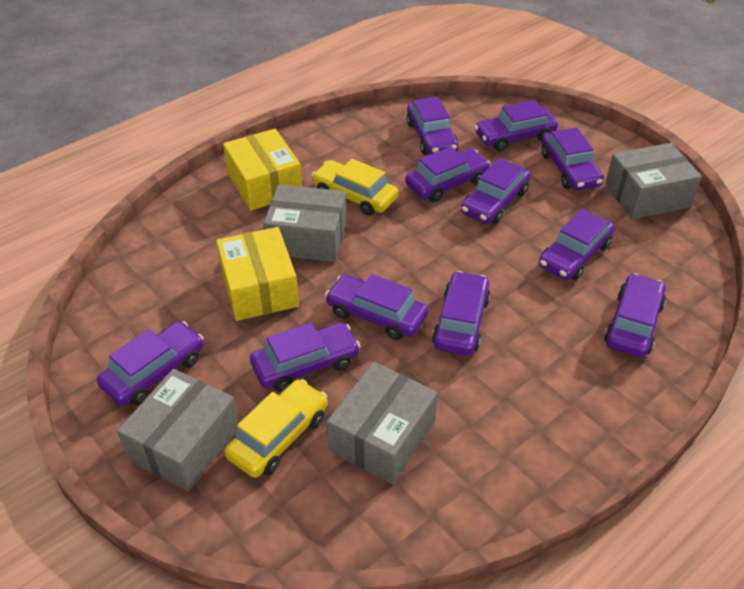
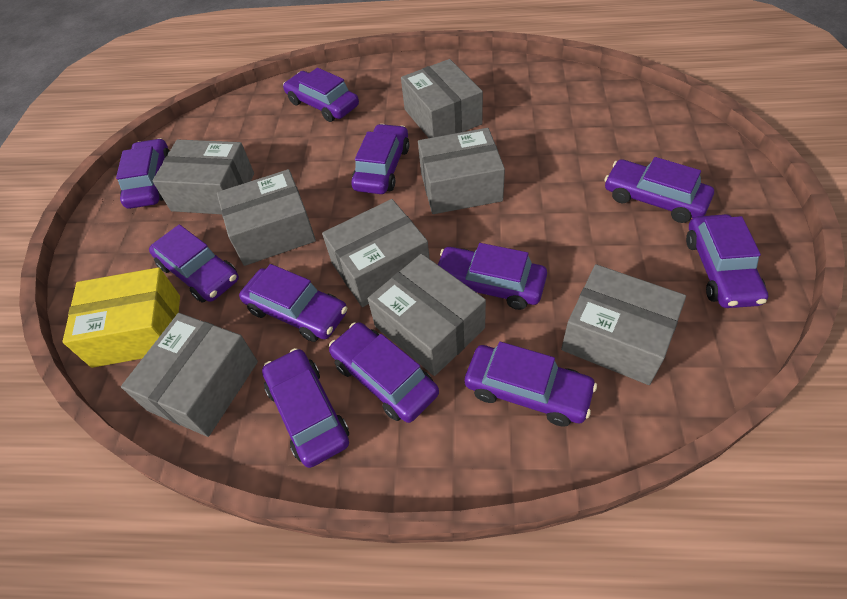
grey box: [117,369,239,492] [263,184,347,262] [327,362,438,484] [605,143,702,219] = 4 -> [121,313,258,437] [152,140,254,214] [217,169,316,266] [322,199,430,307] [368,254,486,376] [401,59,483,138] [418,128,505,214] [561,264,686,385] = 8
yellow box: [216,227,299,321] [223,129,302,211] = 2 -> [62,267,180,368] = 1
yellow car: [224,379,328,478] [311,159,399,216] = 2 -> none = 0

